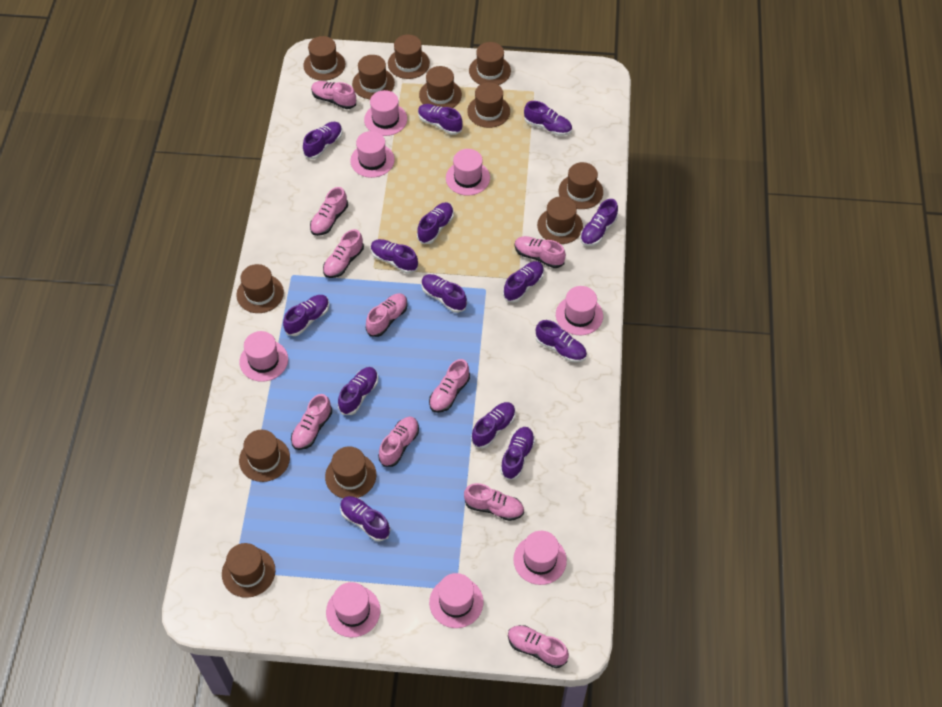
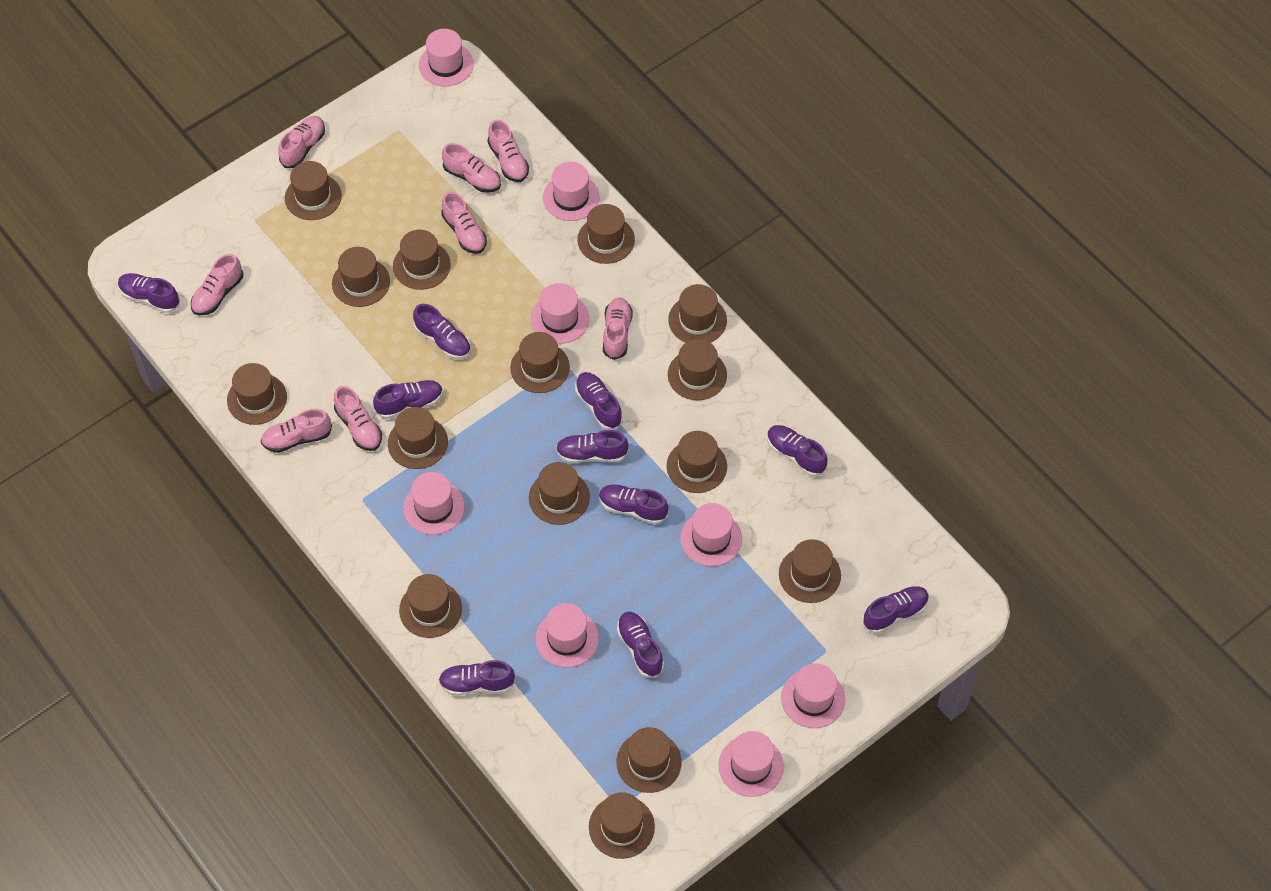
brown hat: [222,543,275,598] [236,264,284,313] [239,430,290,482] [303,36,345,81] [325,446,376,498] [352,55,395,99] [388,35,430,79] [419,66,462,108] [467,82,510,128] [469,42,511,85] [537,196,583,244] [559,162,603,209] = 12 -> [227,363,287,425] [285,161,342,220] [332,247,390,307] [388,407,448,469] [393,230,451,290] [399,574,462,638] [510,332,570,393] [529,462,590,525] [577,204,635,264] [589,792,655,859] [617,727,682,793] [667,431,727,493] [668,284,727,343] [668,339,727,400] [779,539,841,603] = 15
pink shoe: [291,394,332,450] [310,187,348,236] [311,81,356,109] [323,229,364,278] [366,293,408,337] [378,417,419,467] [429,359,470,413] [464,483,524,521] [508,625,569,668] [514,236,566,268] = 10 -> [191,254,243,315] [261,409,332,453] [278,116,325,168] [334,386,382,451] [441,192,487,254] [442,143,501,192] [487,120,529,182] [603,297,633,360] = 8
purple shoe: [283,295,329,336] [303,122,342,159] [338,367,378,415] [340,496,390,542] [371,239,418,274] [417,202,454,244] [418,104,463,135] [421,274,467,313] [471,402,516,448] [500,427,535,480] [503,261,544,303] [524,101,572,136] [536,320,587,363] [580,199,618,246] = 14 -> [118,273,180,313] [373,380,443,419] [413,304,471,359] [438,660,515,695] [556,430,628,463] [575,372,623,430] [599,485,668,524] [617,612,664,678] [767,425,827,477] [863,586,929,634] = 10

